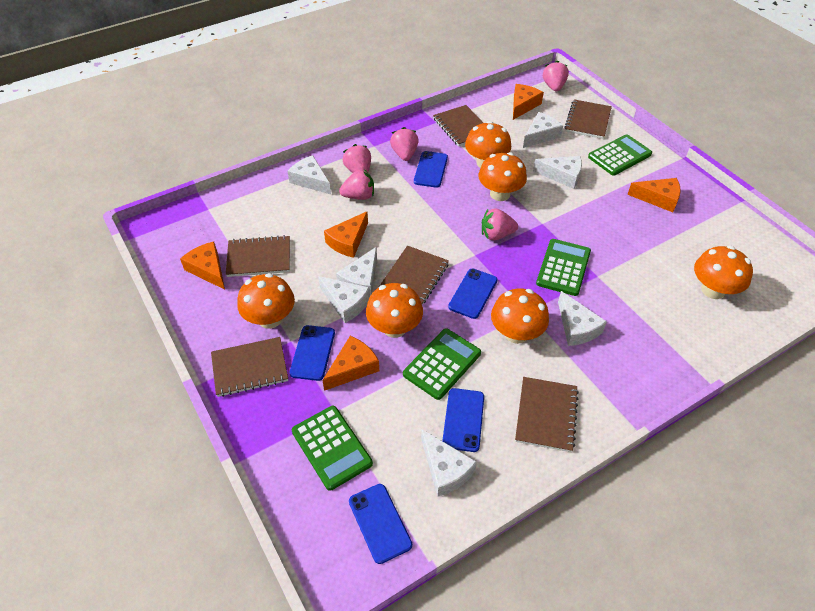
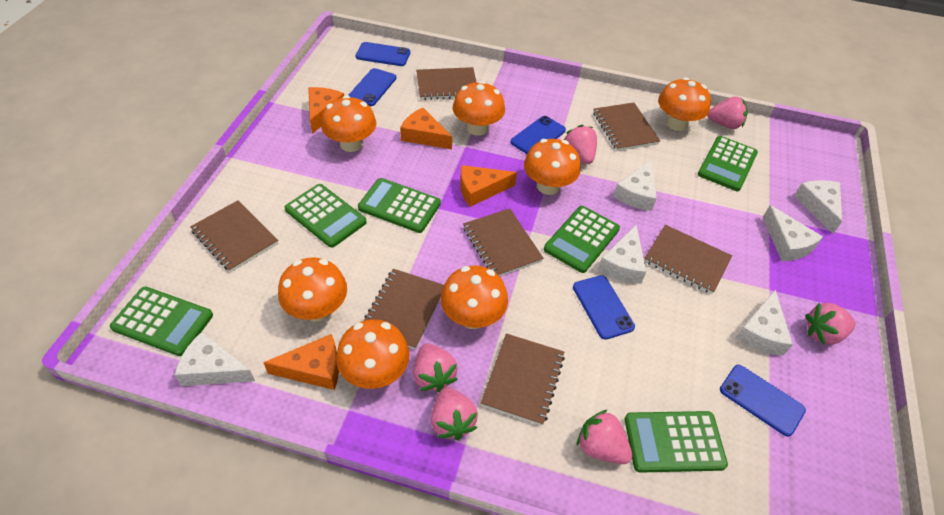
brown notebook: [211,337,288,397] [226,235,290,277] [380,246,449,305] [433,105,483,146] [515,377,579,452] [564,99,612,139] = 6 -> [190,200,278,272] [364,269,444,350] [416,67,477,100] [463,209,544,276] [481,333,565,426] [593,102,660,151] [644,225,732,294] = 7
green calculator: [292,406,373,491] [403,328,481,400] [536,239,591,296] [588,134,652,176] = 4 -> [110,287,213,356] [285,184,367,248] [358,178,441,233] [544,206,620,273] [625,411,728,473] [698,136,758,191] = 6
orange cheese: [180,241,225,290] [322,336,379,391] [324,211,368,258] [513,84,544,120] [627,178,681,212] = 5 -> [263,334,339,390] [308,87,344,134] [400,108,452,149] [460,165,517,207] = 4
orange mushroom: [237,273,295,329] [366,283,423,338] [465,121,511,168] [478,152,527,201] [491,288,549,344] [694,246,753,299] = 6 -> [278,257,347,322] [321,95,376,152] [336,319,410,389] [441,266,508,329] [453,81,505,136] [524,139,581,195] [658,77,711,131] = 7
pink strawberry: [339,169,374,200] [343,144,371,173] [390,127,419,161] [482,208,518,240] [543,61,569,92] = 5 -> [413,344,458,392] [431,387,478,440] [564,125,597,164] [577,409,632,464] [707,96,748,129] [805,303,856,345] = 6
white cheese: [287,155,331,194] [318,276,370,323] [336,247,377,296] [421,429,477,497] [523,112,563,148] [533,156,582,189] [558,291,607,346] = 7 -> [175,331,255,386] [598,225,646,284] [613,160,657,211] [735,290,793,356] [763,205,823,261] [794,180,842,234] = 6

